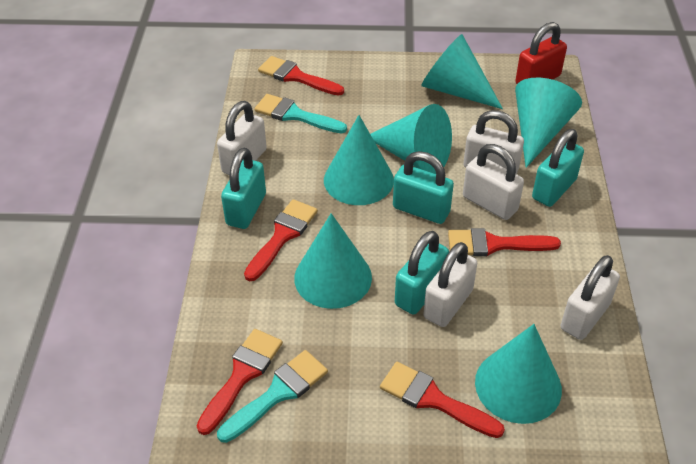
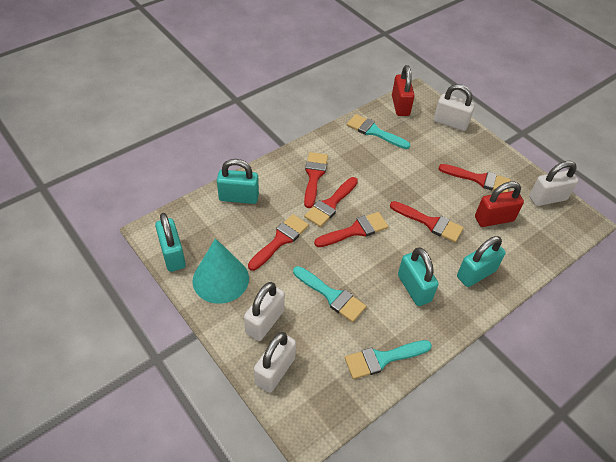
red brush: [197,329,283,435] [244,199,318,281] [258,56,344,96] [380,362,505,438] [448,228,561,256] = 5 -> [248,214,309,271] [304,152,328,208] [304,177,358,227] [314,212,388,247] [390,201,464,242] [438,164,511,193] = 6
red padlock: [515,22,567,84] = 1 -> [392,65,415,116] [475,182,524,227] = 2
turquoise brush: [217,350,328,443] [255,94,347,133] = 2 -> [293,266,366,322] [345,340,432,379] [347,114,410,149] = 3
turquoise cone: [294,213,372,309] [324,115,394,205] [370,104,452,174] [421,34,503,109] [475,324,562,424] [515,78,582,168] = 6 -> [192,238,249,304] = 1
white padlock: [217,101,267,175] [423,242,477,327] [463,110,524,174] [463,144,524,220] [561,255,620,340] = 5 -> [244,282,285,341] [254,332,296,393] [434,84,475,131] [529,161,578,206] = 4

